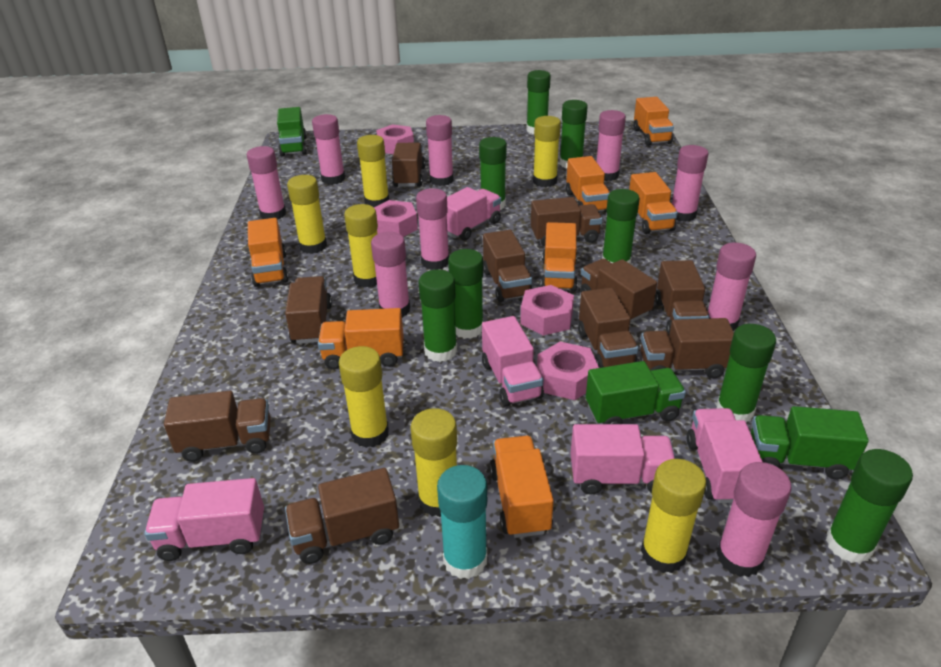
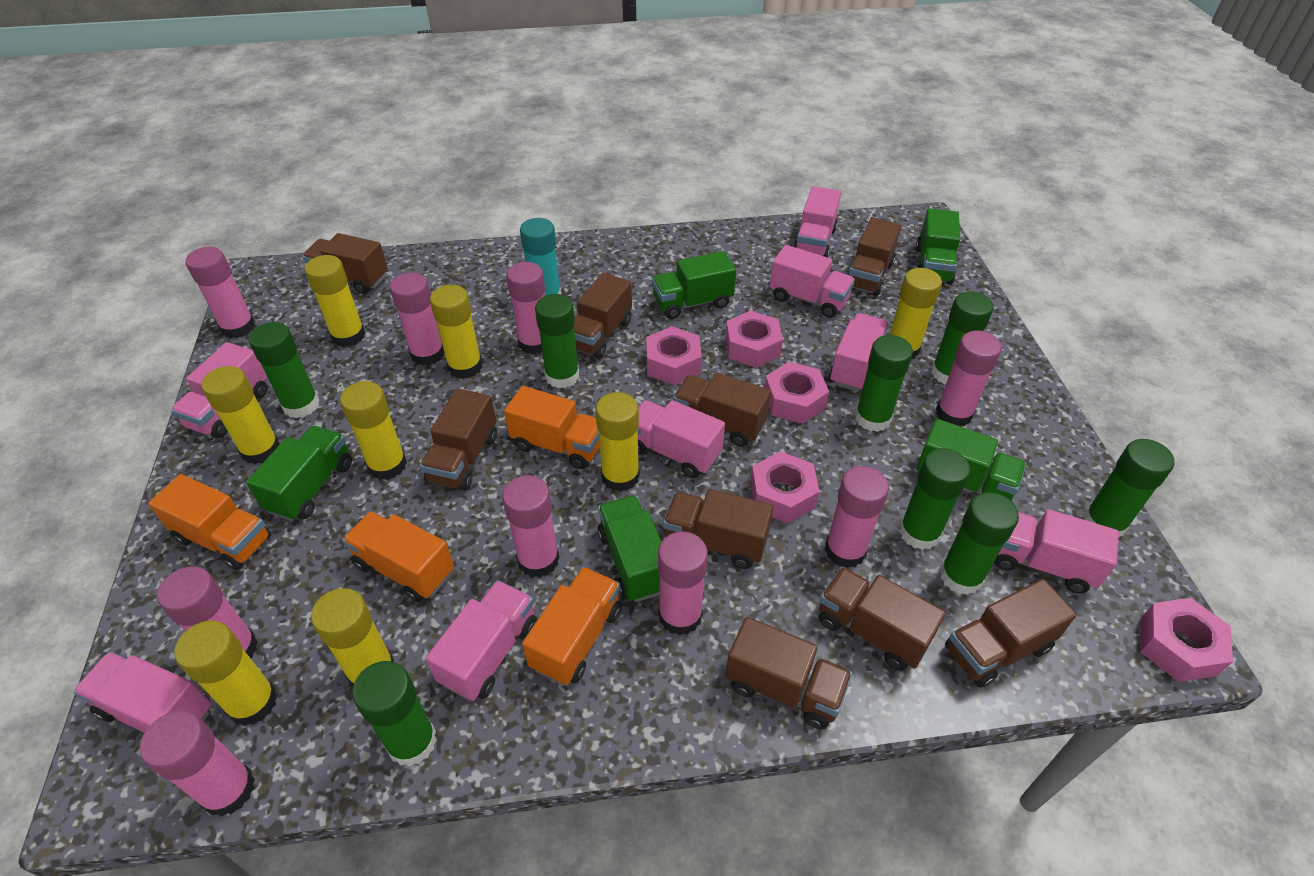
brown truck: [164,391,271,462] [285,276,332,344] [285,468,399,564] [392,143,426,187] [483,230,533,302] [531,197,603,247] [578,288,638,368] [580,259,657,322] [641,318,734,378] [655,260,710,334] = 10 -> [302,233,388,294] [420,388,497,491] [574,273,632,359] [663,489,774,569] [673,373,771,447] [725,617,853,729] [819,567,946,671] [847,217,901,296] [945,579,1077,688] = 9
green truck: [277,107,307,156] [586,361,686,424] [751,406,869,480] = 3 -> [246,426,352,521] [598,495,662,602] [652,251,736,319] [916,208,960,285] [916,419,1026,500] = 5
orange truck: [248,218,289,287] [318,308,404,369] [490,436,554,538] [541,222,578,292] [566,156,610,212] [629,172,678,234] [633,97,674,146] = 7 -> [148,474,272,570] [342,511,454,602] [504,386,600,469] [522,567,622,685] = 4
pink nut: [374,200,418,237] [376,124,414,154] [520,285,574,336] [537,342,599,400] = 4 -> [646,326,702,385] [725,310,783,368] [750,451,820,524] [764,362,829,424] [1140,598,1233,682] = 5
pink truck: [144,478,264,561] [447,187,501,241] [482,316,544,406] [571,424,675,495] [687,408,763,503] = 5 -> [73,652,212,733] [171,342,268,438] [426,580,537,701] [638,400,725,478] [770,245,855,318] [793,186,841,257] [829,313,888,392] [994,509,1119,594] = 8
yellow glue stick: [287,175,327,254] [339,346,389,448] [344,204,378,287] [357,135,389,207] [410,408,457,517] [533,116,561,187] [641,459,706,573] = 7 -> [174,621,278,726] [201,366,280,465] [305,255,365,347] [311,588,394,686] [340,381,407,480] [430,285,482,379] [596,392,640,492] [890,268,942,359] = 8

